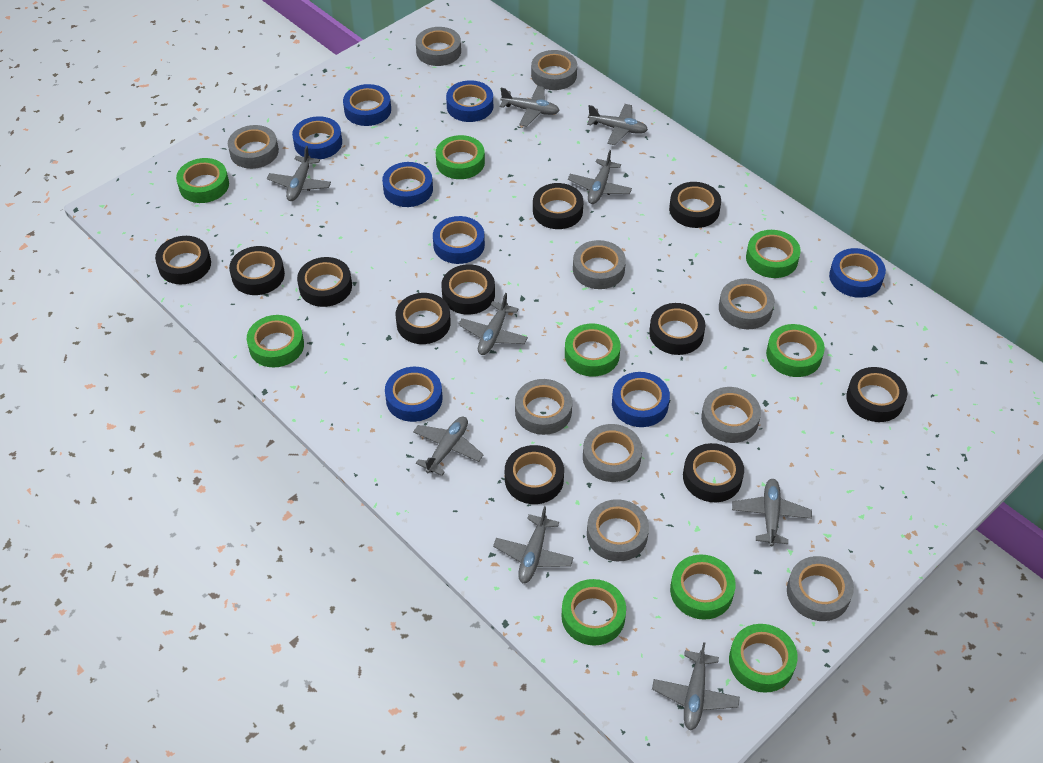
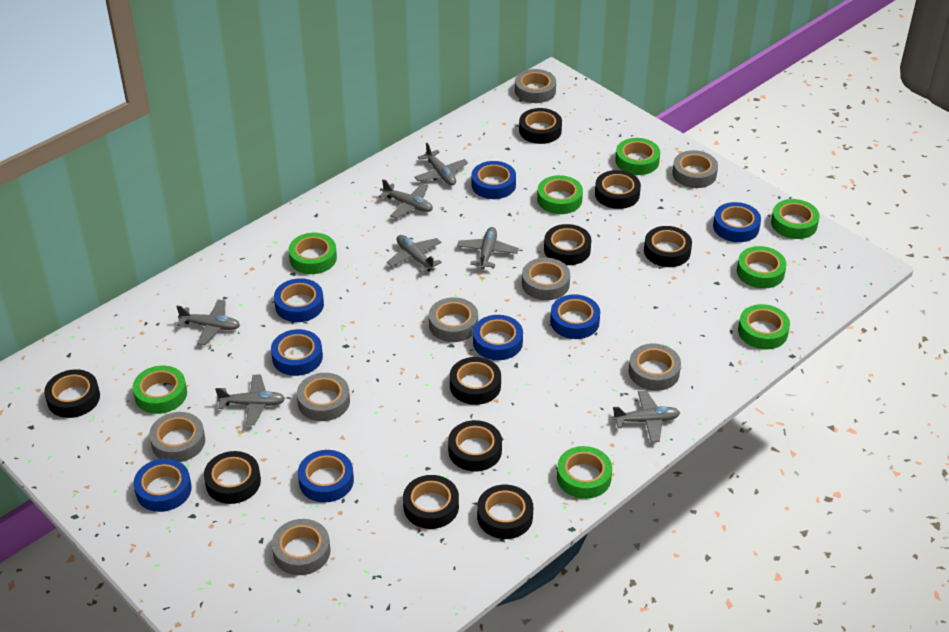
black tape: [155,236,211,284] [229,246,285,295] [297,257,352,307] [395,293,451,344] [441,264,495,315] [505,445,564,504] [533,183,583,229] [649,303,705,355] [669,182,721,228] [683,443,744,502] [846,367,907,422] = 11 -> [44,369,100,418] [204,451,261,504] [403,475,459,529] [448,420,502,471] [450,357,501,405] [477,485,533,539] [519,108,562,144] [544,224,591,265] [595,170,641,209] [644,226,692,267] = 10
green tape: [176,158,229,203] [247,315,304,367] [436,135,485,179] [562,579,626,646] [565,324,621,377] [670,554,736,620] [729,624,798,693] [746,230,801,278] [766,324,825,377] = 9 -> [133,366,187,414] [289,233,337,274] [537,175,583,214] [557,446,612,499] [615,138,660,175] [737,246,787,289] [738,304,790,349] [771,199,820,239] = 8
grey plane: [267,146,331,201] [413,417,484,476] [458,293,528,355] [493,506,574,583] [500,86,560,127] [568,150,632,204] [587,104,648,145] [652,642,740,730] [732,479,812,546] = 9 -> [176,299,240,345] [215,375,285,425] [379,179,433,219] [387,235,442,273] [414,143,468,185] [457,227,519,269] [612,390,680,443] = 7
grey tape: [228,125,279,169] [416,27,461,66] [515,379,572,435] [531,50,577,90] [573,240,626,289] [583,424,642,482] [587,499,649,561] [701,387,761,443] [719,279,775,329] [787,556,854,621] = 10 -> [149,412,205,462] [272,519,330,575] [297,373,350,421] [429,297,478,342] [515,69,556,103] [522,258,570,300] [629,344,681,391] [672,150,718,188] = 8

